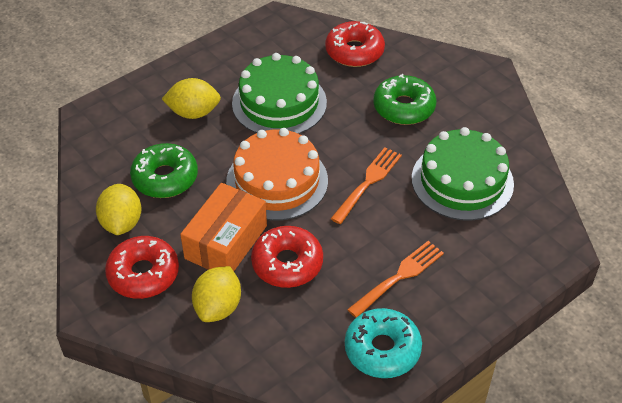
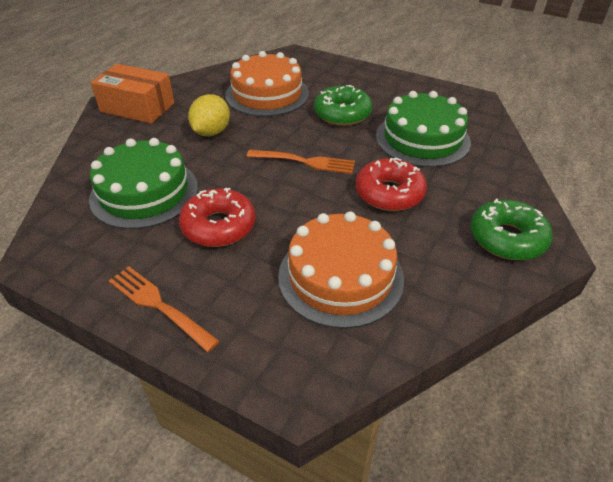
orange cake: [226,128,328,221] = 1 -> [225,51,309,117] [278,211,404,329] = 2
red donut: [105,236,179,299] [251,226,323,288] [325,21,385,67] = 3 -> [179,188,256,247] [356,158,427,211] = 2
turquoise donut: [345,308,422,378] = 1 -> none = 0
yellow lemon: [96,184,142,235] [162,78,221,119] [192,266,241,322] = 3 -> [188,94,230,137] = 1

